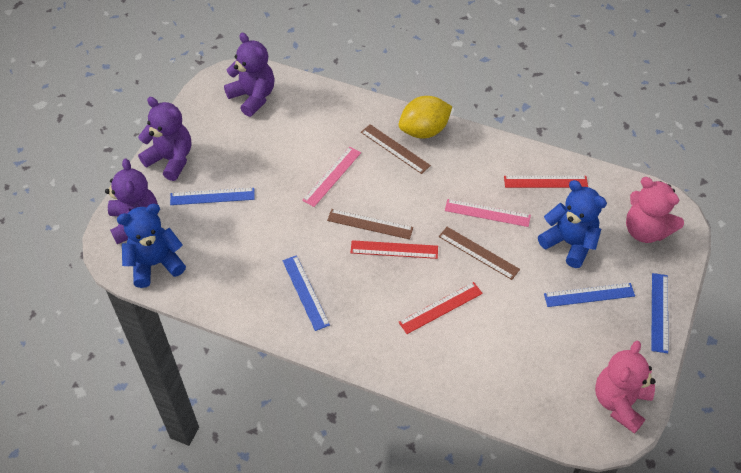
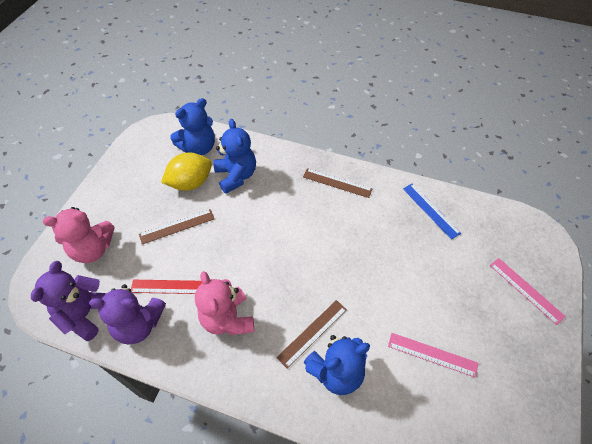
blue ruler: [170,188,255,205] [282,255,330,331] [544,283,635,307] [651,273,668,353] = 4 -> [403,183,461,240] = 1
blue teddy bear: [117,204,186,288] [538,180,607,268] = 2 -> [170,98,215,155] [214,119,256,194] [303,335,370,395] = 3
purple teddy bear: [105,158,158,244] [138,97,191,181] [224,33,275,117] = 3 -> [31,261,107,341] [89,284,166,344] = 2
red ruler: [350,240,438,259] [398,282,483,334] [504,176,588,188] = 3 -> [131,280,202,294] = 1

